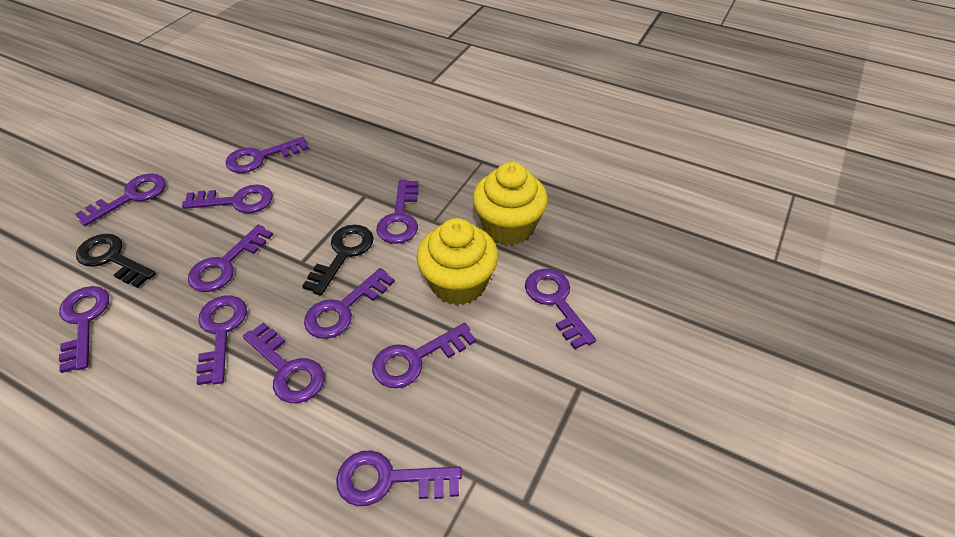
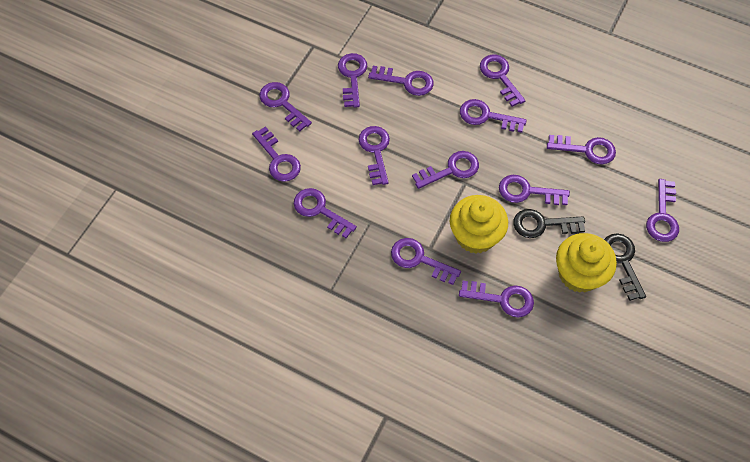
purple key: [59,286,109,373] [75,173,166,226] [182,185,273,213] [188,225,273,292] [196,295,247,385] [226,137,309,173] [243,322,324,403] [304,268,395,339] [336,450,462,506] [372,323,476,388] [376,180,419,244] [525,269,596,349] = 12 -> [252,126,301,182] [260,82,312,131] [294,188,357,238] [338,53,367,108] [359,126,390,185] [368,66,434,96] [391,238,461,285] [412,151,479,189] [459,281,534,317] [460,99,527,133] [480,55,525,107] [499,175,570,205] [547,135,616,164] [646,179,679,242] = 14

